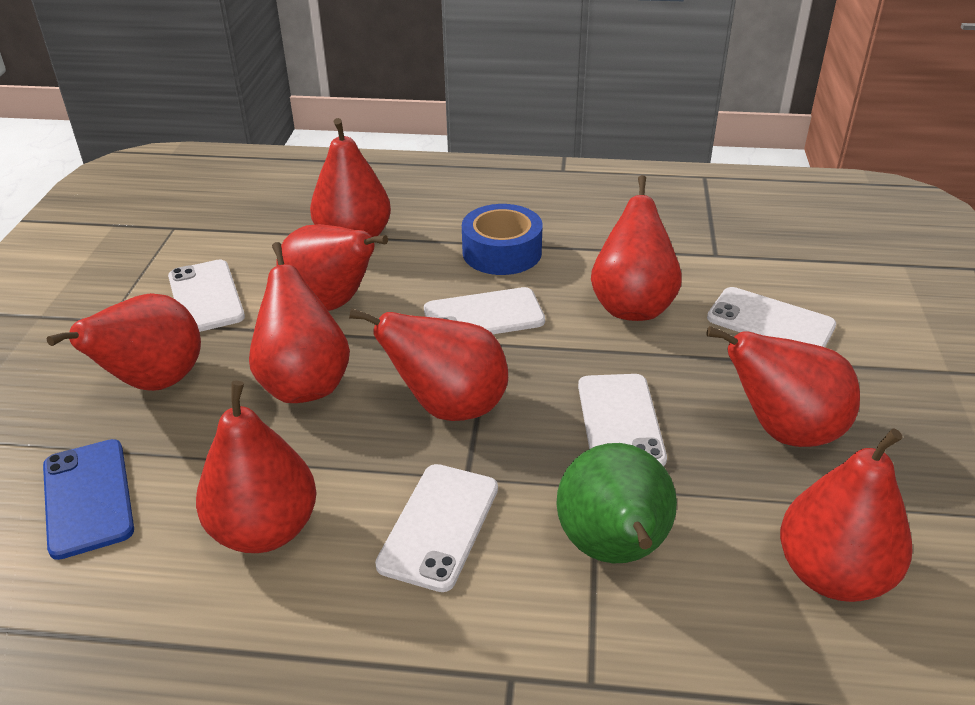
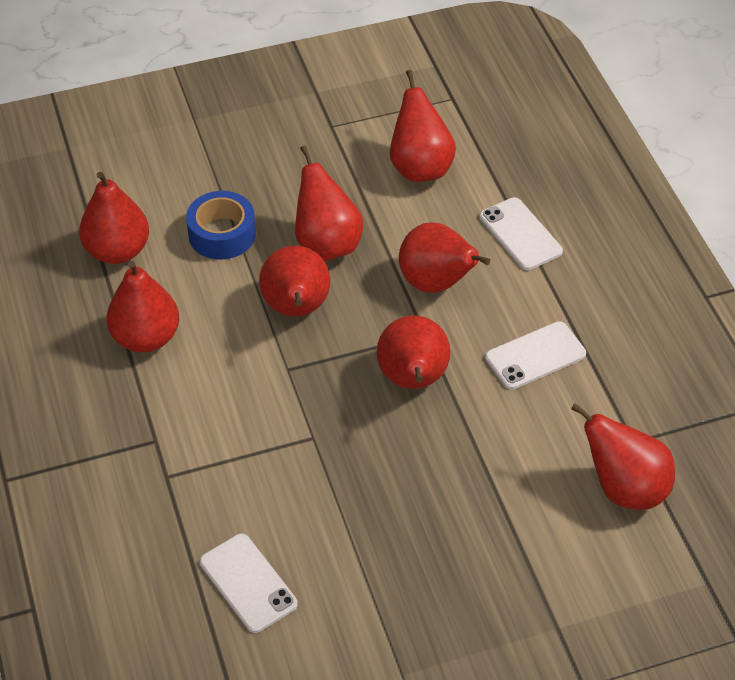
blue phone: [43,439,134,560] = 1 -> none = 0
green pear: [556,443,677,563] = 1 -> none = 0
red pear: [47,293,201,391] [196,381,316,553] [249,242,350,403] [276,224,388,311] [310,118,391,237] [349,308,508,421] [591,175,682,321] [706,326,860,447] [780,429,913,602] = 9 -> [79,172,149,264] [106,261,179,353] [259,245,330,317] [295,145,363,261] [377,315,450,389] [390,70,456,182] [399,223,490,293] [571,403,675,510] = 8
white phone: [168,259,245,332] [375,464,498,592] [424,287,545,334] [578,374,667,466] [707,287,836,347] = 5 -> [199,533,298,633] [479,197,563,270] [485,321,586,390] = 3

